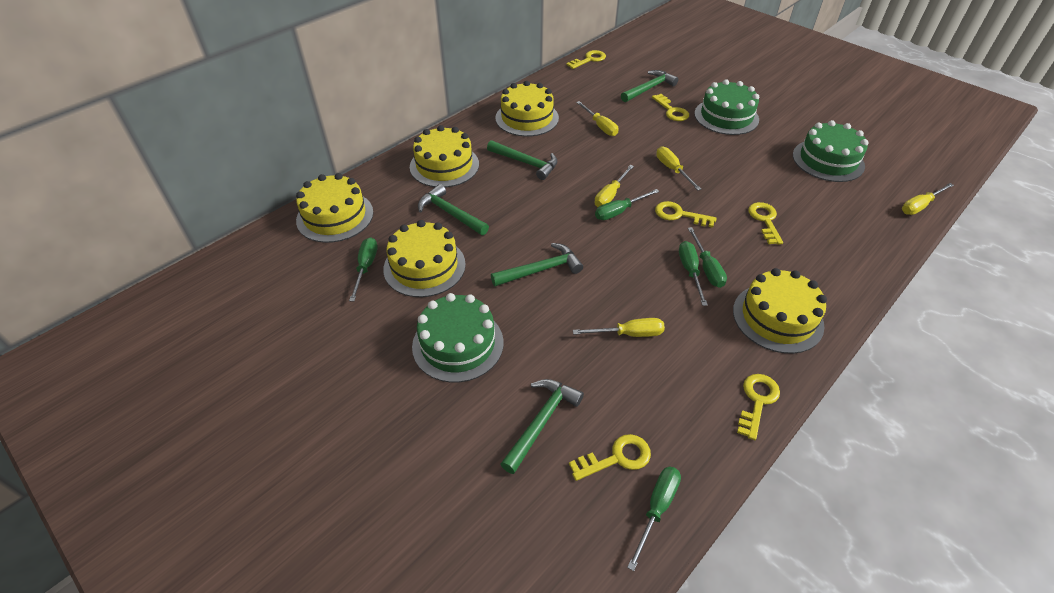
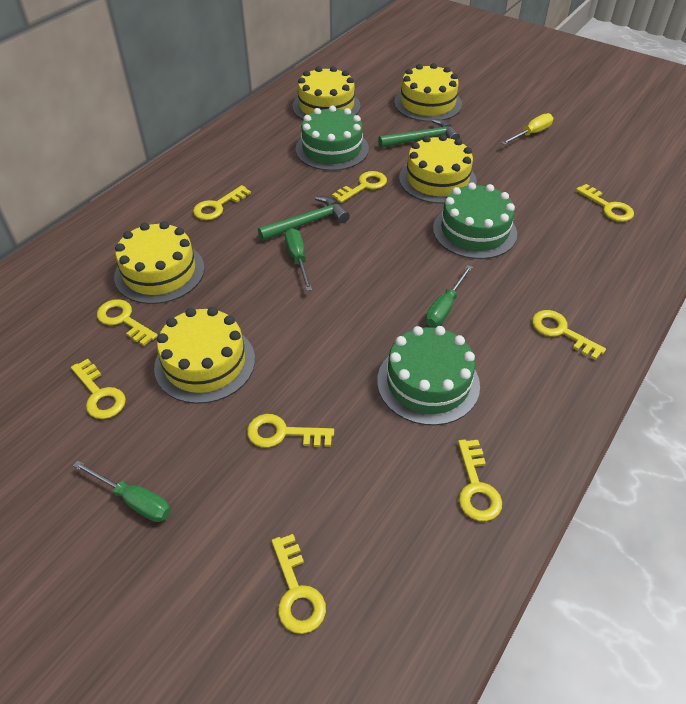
green hammer: [418,184,489,235] [487,140,557,180] [491,243,583,286] [500,379,584,474] [621,70,678,102] = 5 -> [258,196,350,241] [378,119,460,148] = 2
green screwdriver: [349,237,378,301] [595,189,659,220] [627,467,681,571] [679,241,708,306] [688,227,727,288] = 5 -> [73,460,171,522] [285,228,312,291] [425,265,473,327] = 3
yellow key: [566,50,606,69] [569,434,651,481] [652,94,689,121] [655,201,716,228] [737,374,780,440] [748,202,783,245] = 6 -> [71,359,126,419] [97,299,158,346] [193,185,251,220] [247,414,334,448] [272,534,326,634] [332,171,387,203] [458,439,502,521] [532,310,606,360] [576,184,634,222] = 9
yellow screwdriver: [573,318,665,337] [576,101,618,136] [595,165,634,207] [656,146,701,190] [902,183,954,215] = 5 -> [501,113,553,145] = 1

